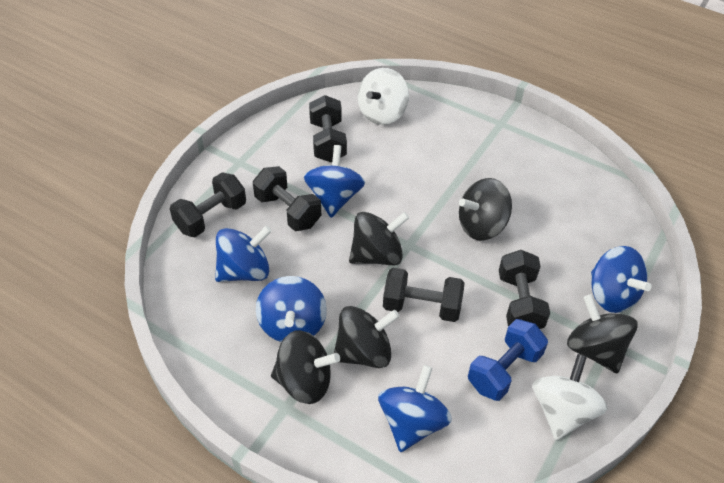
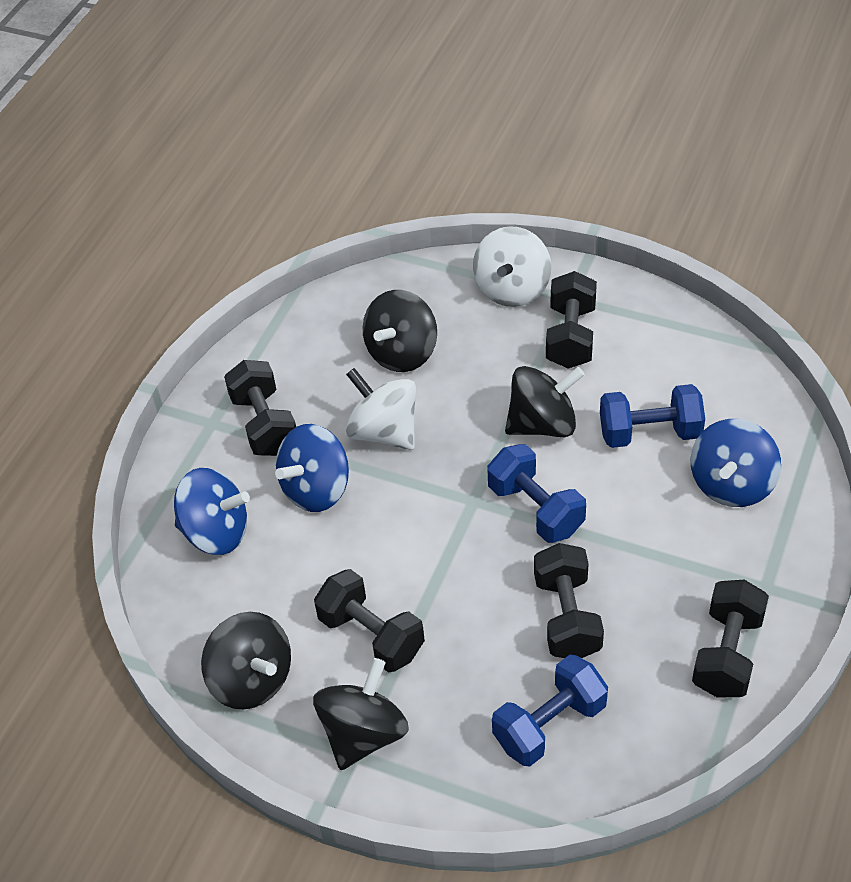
black spinning top: [271,330,340,404] [334,306,400,368] [349,212,409,266] [459,178,512,241] [567,294,638,374] = 5 -> [201,612,291,709] [313,658,409,770] [363,290,437,372] [505,366,585,437] = 4
blue dumbbell: [468,319,548,401] = 1 -> [487,444,586,543] [492,655,608,767] [600,384,705,448] = 3
blue spinning top: [215,226,272,282] [256,276,327,342] [304,145,365,218] [378,365,452,452] [591,246,652,313] = 5 -> [174,468,250,555] [275,424,349,512] [691,419,781,507] = 3

